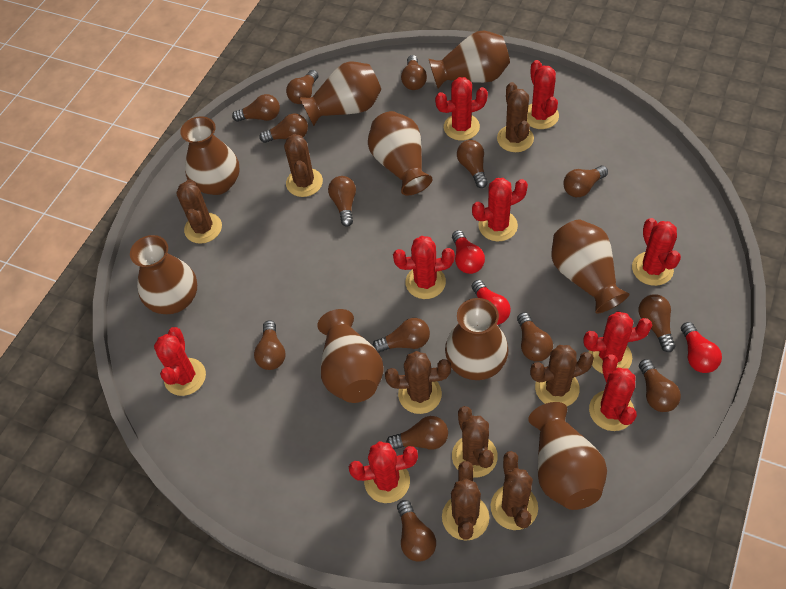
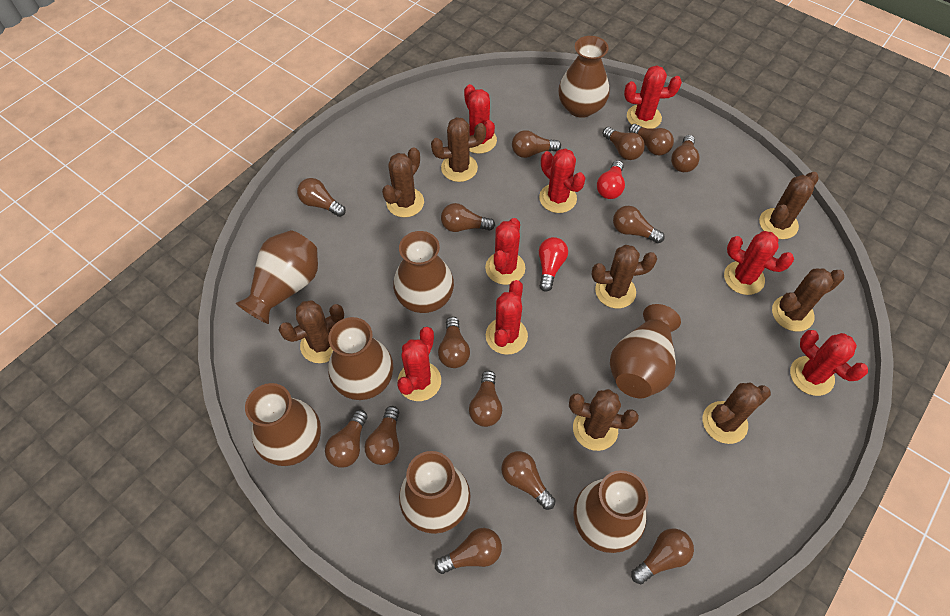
brown vase: [130,235,197,314] [180,116,239,195] [299,61,381,126] [317,309,384,403] [368,111,433,196] [429,30,510,89] [445,298,509,380] [528,402,607,510] [552,220,629,314] = 9 -> [236,230,318,324] [245,383,321,466] [328,317,393,400] [393,231,454,313] [399,451,471,534] [558,36,610,118] [573,470,648,553] [610,304,681,398] = 8
red cactus: [154,327,206,396] [349,441,418,503] [393,236,455,299] [435,77,488,140] [472,178,528,241] [527,60,559,129] [583,311,652,374] [589,354,637,431] [632,218,681,286] = 9 -> [397,327,441,401] [464,84,497,154] [485,218,525,285] [486,280,528,355] [539,148,585,213] [624,65,682,129] [724,231,794,295] [790,330,868,396] = 8
red light bulb: [452,230,485,274] [471,280,511,325] [681,322,722,373] = 3 -> [539,237,568,292] [597,160,625,199] = 2

